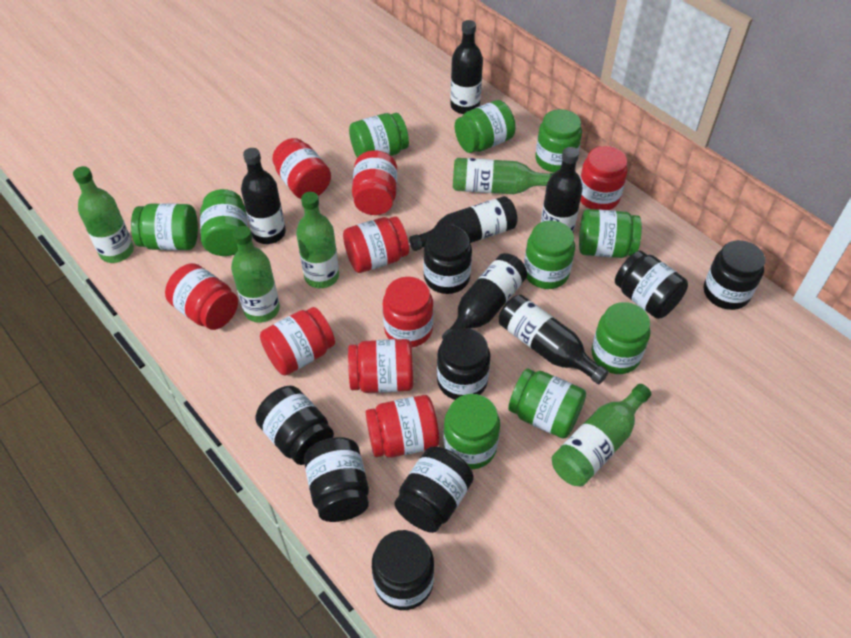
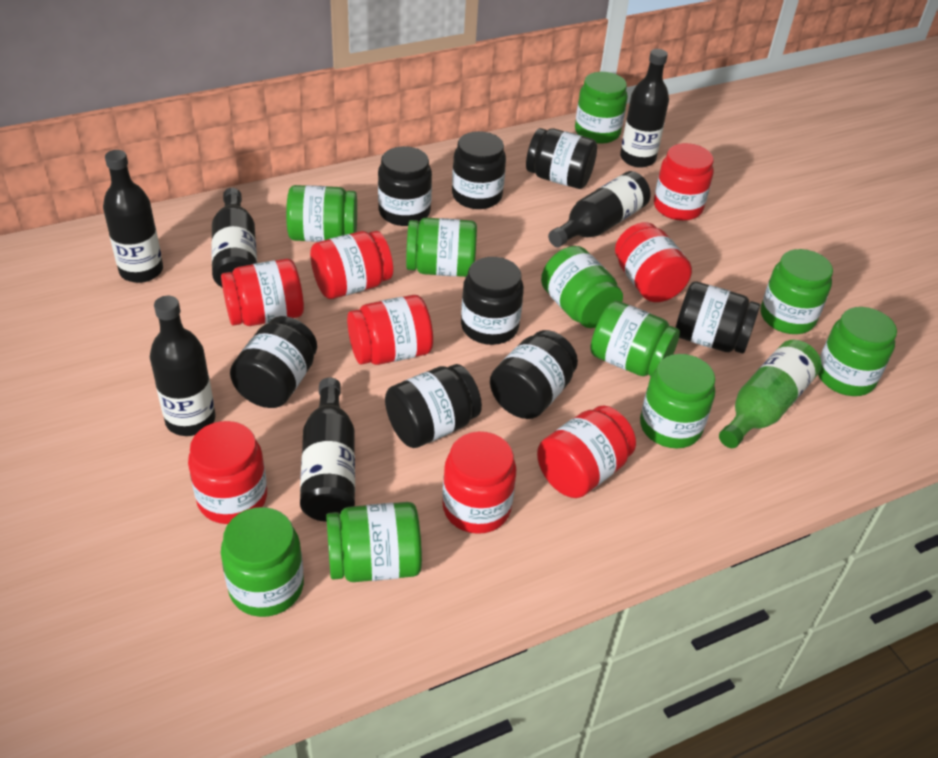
green bottle: [73,166,134,263] [231,226,280,323] [296,192,339,288] [453,158,554,194] [552,384,651,486] = 5 -> [719,340,822,448] = 1
red jar: [165,263,238,330] [260,307,335,376] [272,138,331,199] [343,216,409,273] [348,339,413,393] [352,151,397,215] [366,395,439,458] [383,277,433,347] [580,146,628,210] = 9 -> [188,421,267,524] [221,259,304,326] [310,231,393,299] [347,295,433,365] [442,431,517,534] [537,405,636,498] [615,222,692,302] [654,143,714,221] = 8

